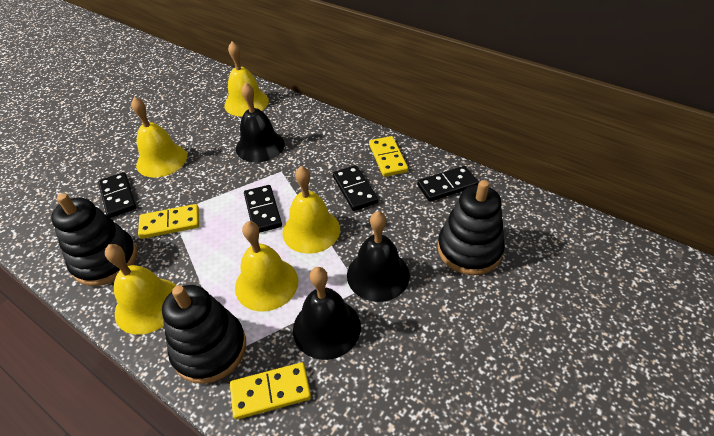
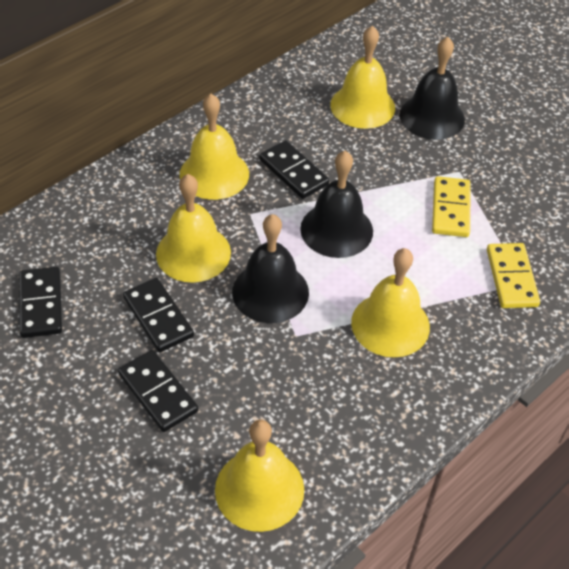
black stacking toy: [51,193,137,286] [162,285,246,384] [437,180,505,275] = 3 -> none = 0
yellow domino: [138,204,199,239] [230,362,311,420] [369,136,408,177] = 3 -> [432,176,471,237] [487,243,540,308] = 2

